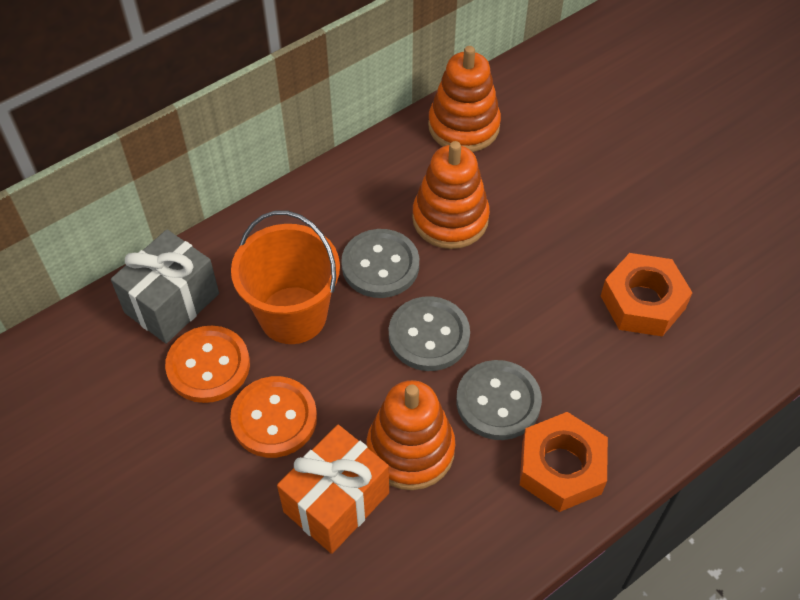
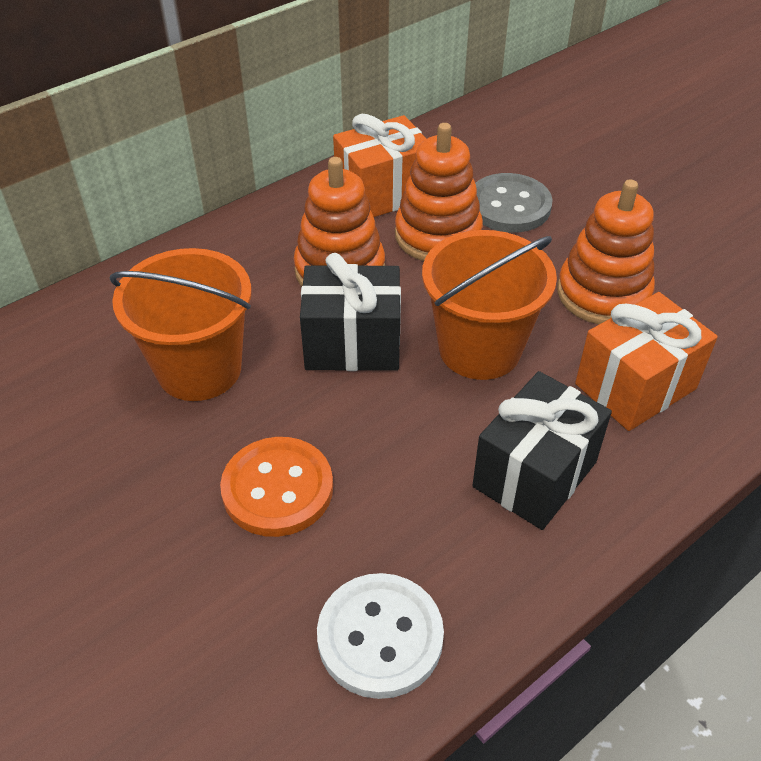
black gift: none = 0 -> [300,253,401,371] [472,371,612,530] = 2
grey button: [341,229,419,298] [389,296,470,371] [456,360,542,440] = 3 -> [475,173,553,233] = 1
grey gift: [111,229,219,344] = 1 -> none = 0
orange bucket: [231,211,340,344] = 1 -> [110,248,252,401] [422,230,557,380] = 2
orange button: [165,326,250,403] [230,376,317,458] = 2 -> [220,437,333,537] = 1
orange gift: [277,425,389,554] = 1 -> [333,114,426,217] [575,292,718,431] = 2
orange nut: [520,412,608,512] [601,253,693,337] = 2 -> none = 0
white button: none = 0 -> [317,573,444,699] = 1

